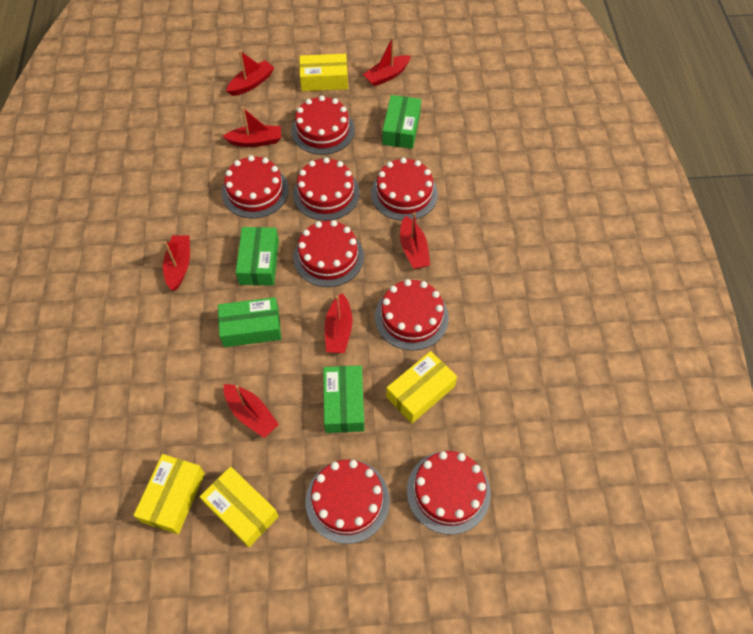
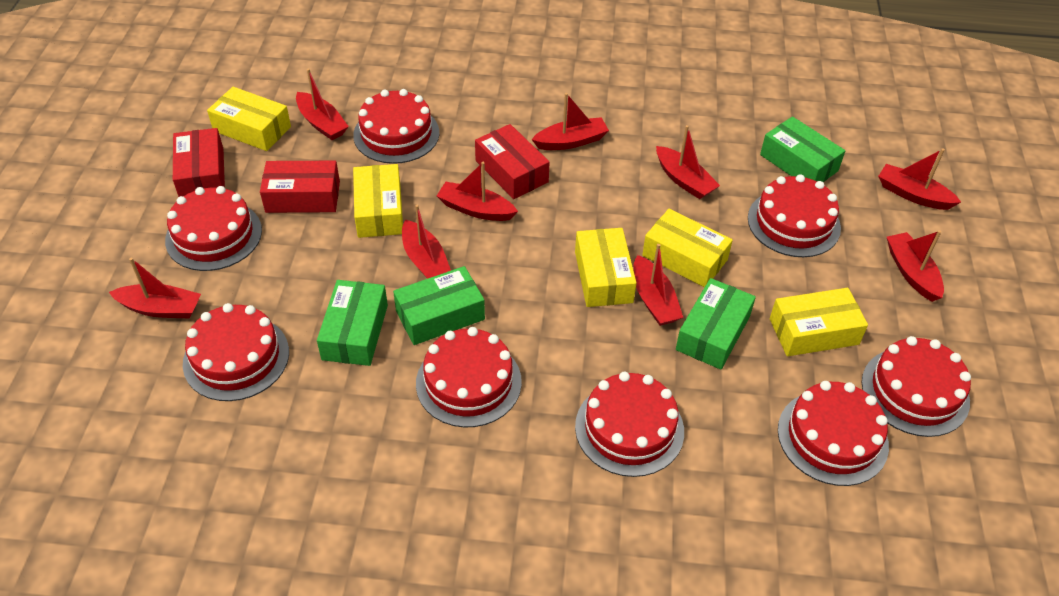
red boat: [163,235,190,291] [222,107,281,147] [224,384,279,438] [226,50,274,96] [325,293,352,353] [363,37,411,87] [400,212,430,269] = 7 -> [109,258,201,318] [296,69,349,140] [402,204,451,279] [437,162,518,221] [531,93,609,150] [633,244,683,326] [656,125,720,199] [878,148,961,210] [887,230,944,302] = 9
red box: none = 0 -> [173,128,225,197] [260,161,340,213] [475,124,550,199] = 3
yellow box: [133,454,205,534] [200,466,279,547] [299,54,348,91] [386,351,457,423] = 4 -> [207,87,291,151] [353,164,403,238] [575,228,637,307] [642,209,733,287] [770,288,868,356] = 5

